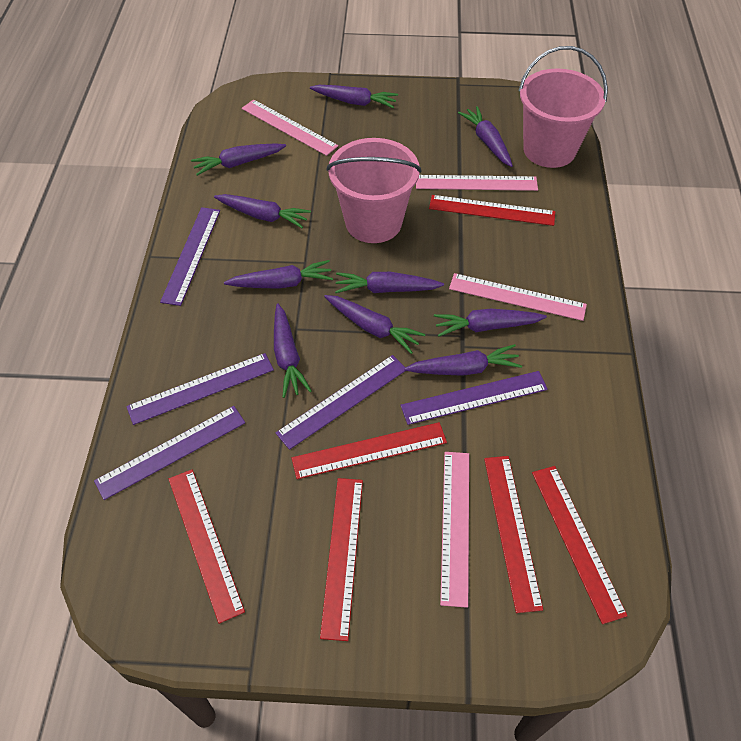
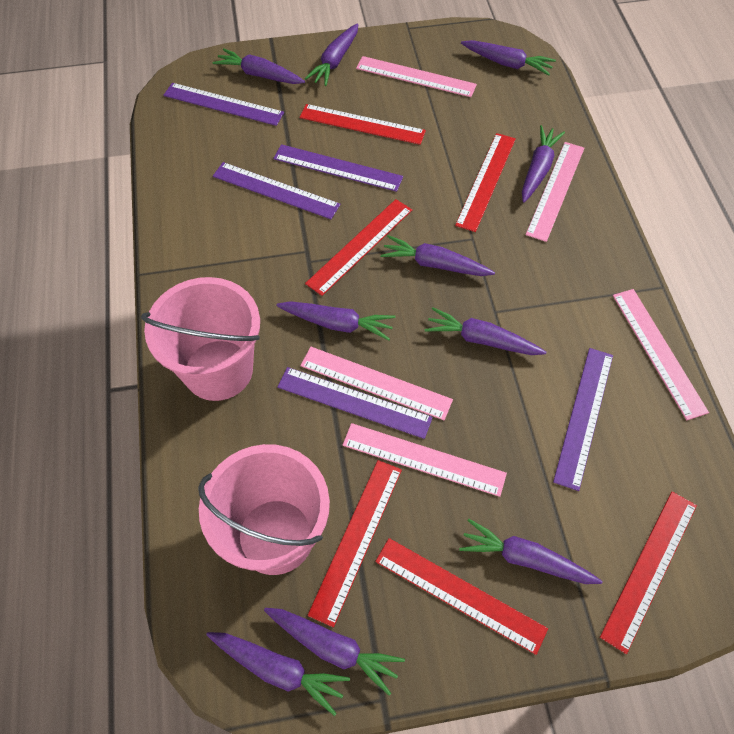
pink ruler: [242,100,338,156] [416,175,538,191] [440,452,469,608] [449,273,587,321] = 4 -> [300,347,453,420] [343,423,507,497] [356,56,477,97] [526,142,584,242] [613,289,709,420] = 5

